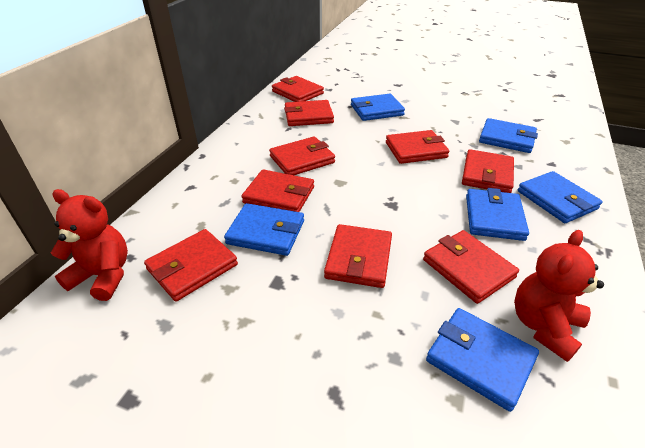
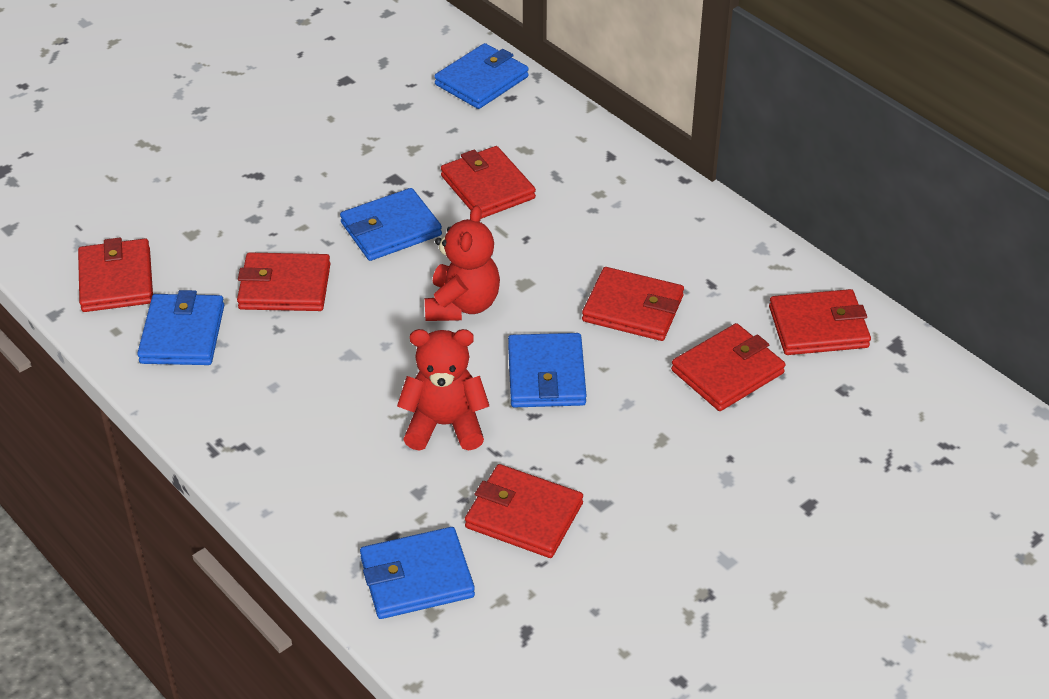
blue wallet: [224,203,304,256] [351,94,405,121] [426,308,539,412] [466,188,529,241] [479,118,538,153] [518,171,603,223] = 6 -> [137,290,224,365] [340,188,442,261] [360,527,475,619] [434,43,529,109] [508,333,587,407] = 5
red wallet: [144,229,238,302] [242,169,314,212] [269,137,335,175] [272,76,324,102] [284,100,334,126] [324,224,392,288] [386,130,450,164] [423,230,519,304] [462,149,514,193] = 9 -> [78,238,153,312] [237,253,330,311] [441,146,536,219] [465,464,583,558] [582,267,684,341] [671,323,785,411] [769,289,871,355] = 7

